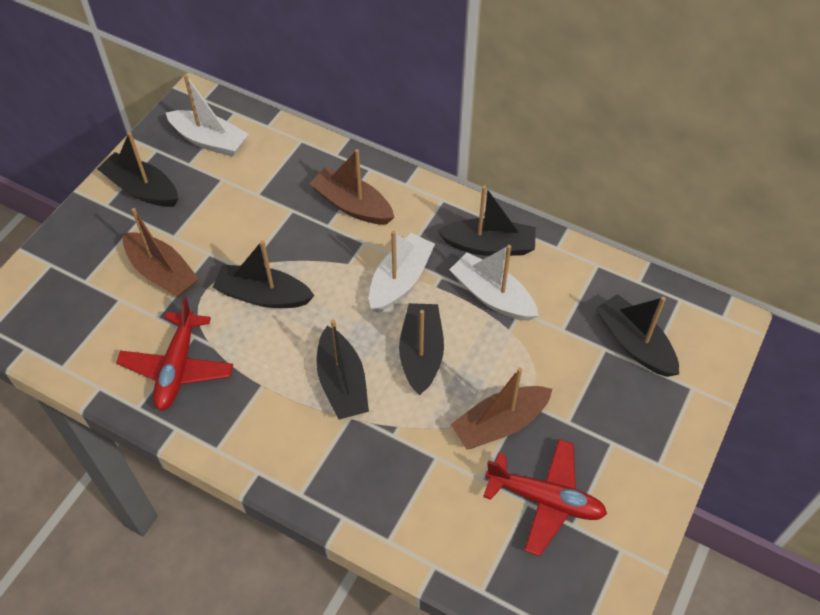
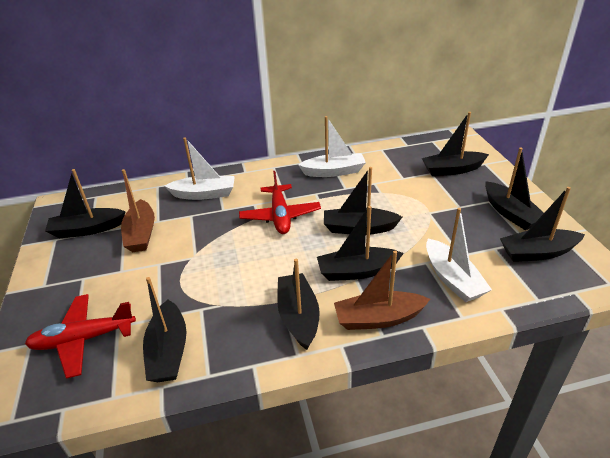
black boat: [97,132,178,207] [213,240,315,308] [316,320,369,420] [399,303,444,395] [437,185,536,256] [596,294,679,377] = 6 -> [45,169,126,238] [143,277,187,382] [277,259,320,350] [317,206,404,281] [324,167,402,235] [422,112,489,176] [485,148,544,230] [500,187,585,262] = 8
brown boat: [123,208,199,298] [309,149,394,225] [451,367,552,449] = 3 -> [121,169,155,252] [334,251,430,330] = 2

